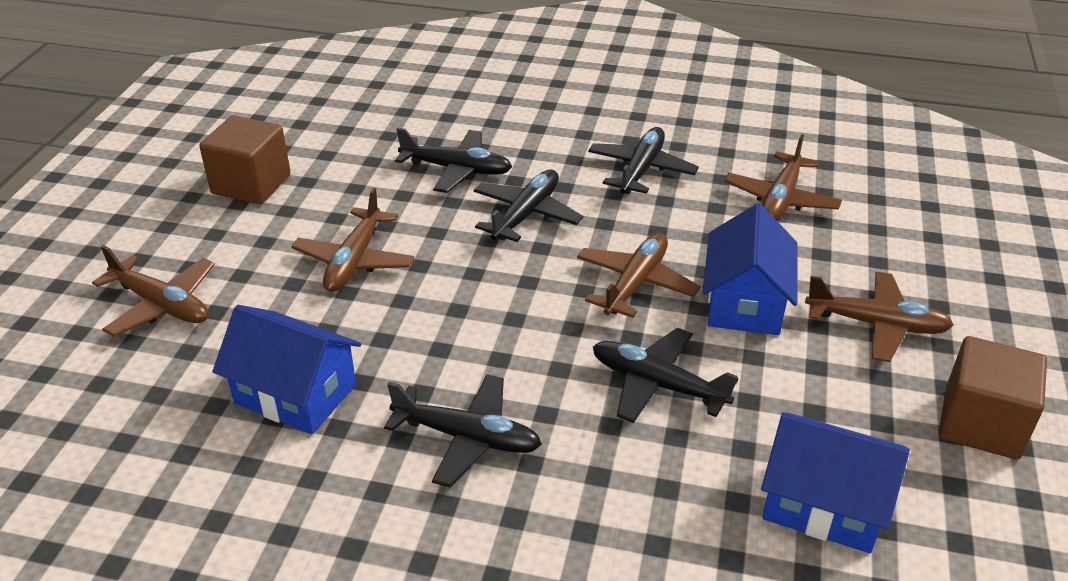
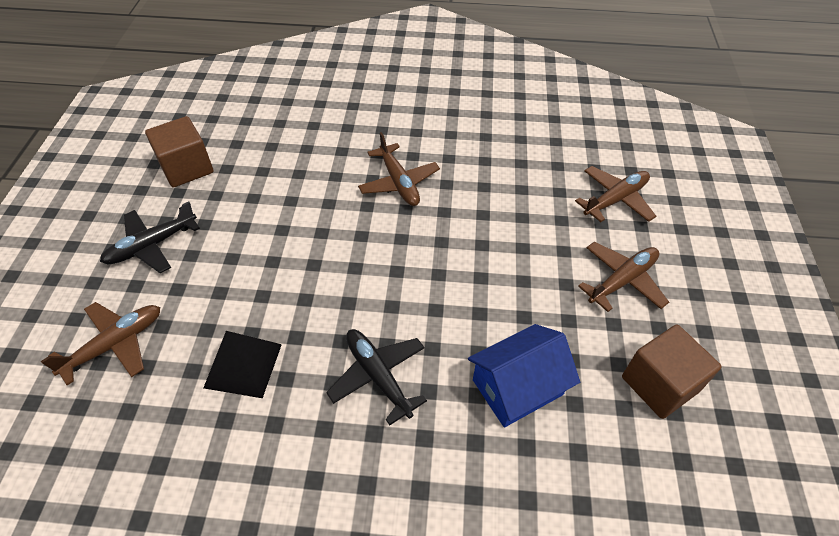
black plane: [384,374,542,487] [395,127,512,193] [473,169,583,242] [588,127,699,194] [593,328,738,423] = 5 -> [100,202,200,273] [326,329,427,425] = 2
black pyramid: none = 0 -> [203,331,282,398] = 1
blue house: [213,305,361,434] [703,204,798,335] [761,412,910,553] = 3 -> [468,324,580,428] = 1
brown plane: [92,245,215,337] [291,188,414,292] [577,233,701,318] [724,134,842,221] [805,272,954,362] = 5 -> [41,302,160,385] [358,132,440,206] [575,166,656,222] [578,242,669,312] = 4

